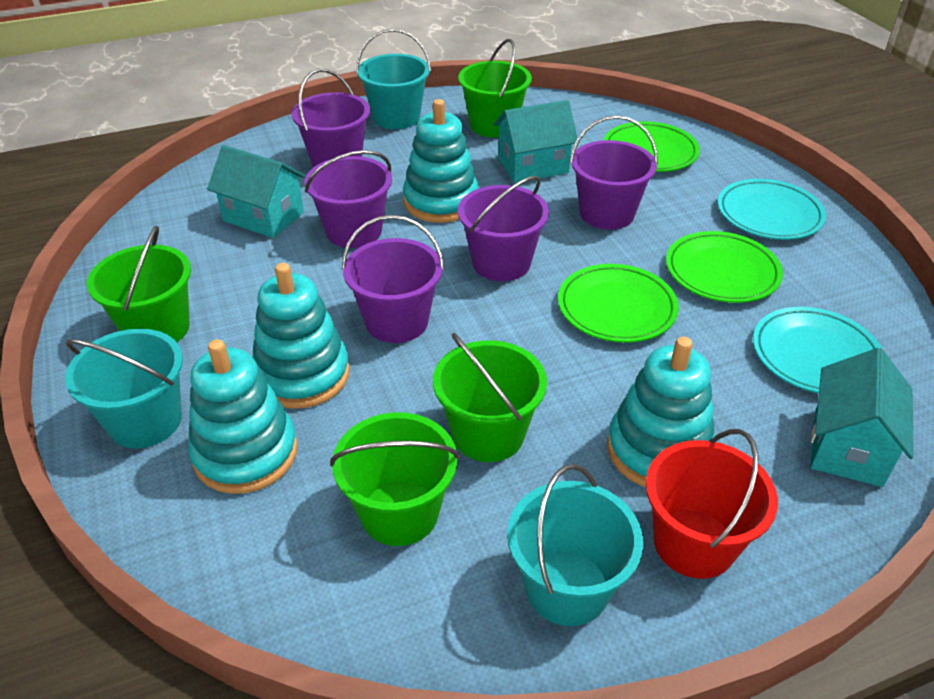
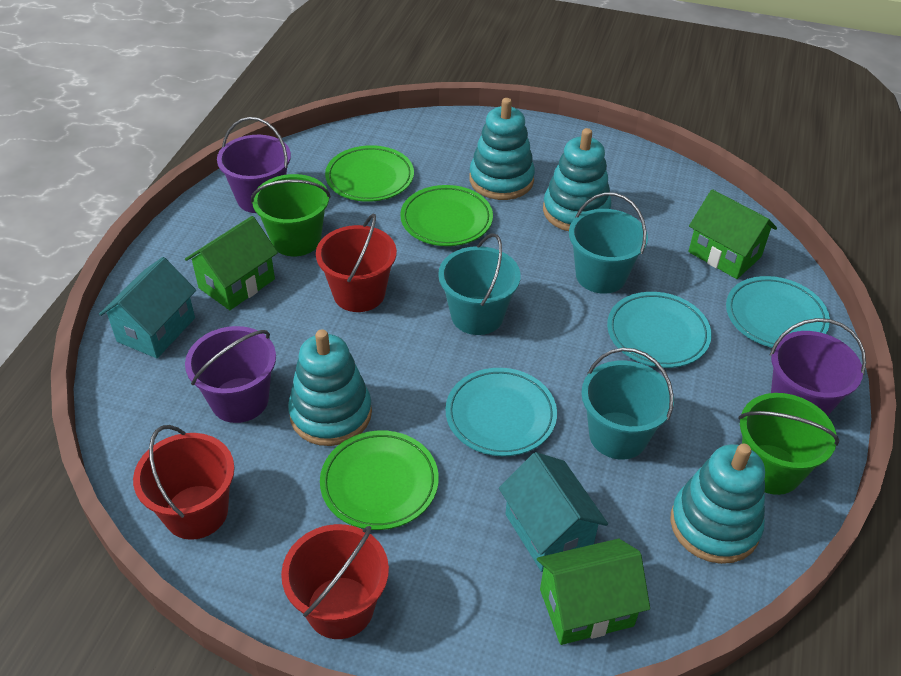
green bucket: [87,226,191,342] [330,412,460,546] [433,333,547,462] [458,39,532,137] = 4 -> [251,174,331,256] [738,393,839,495] = 2
green house: none = 0 -> [185,216,278,310] [537,539,650,645] [688,189,777,279] = 3
purple bucket: [292,69,370,167] [305,150,392,248] [342,215,444,343] [458,176,549,281] [570,115,658,230] = 5 -> [185,326,276,423] [217,117,291,213] [770,318,866,416] = 3
red bucket: [646,429,778,579] = 1 -> [133,425,235,540] [281,524,389,639] [316,214,397,312] = 3
turquoise house: [207,145,306,238] [494,100,578,183] [810,348,914,487] = 3 -> [99,257,196,358] [499,452,608,572] = 2
turquoise plate: [718,179,826,240] [753,307,882,393] = 2 -> [445,368,557,456] [607,292,712,368] [726,276,830,348] = 3

